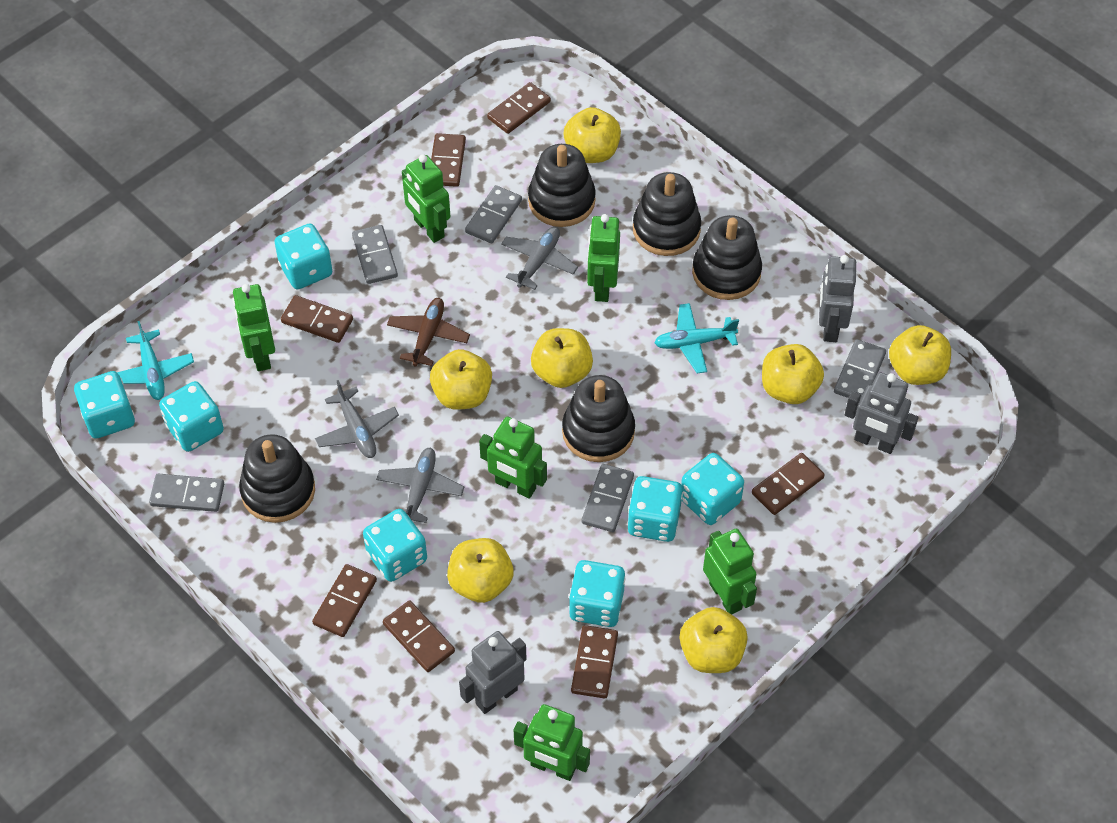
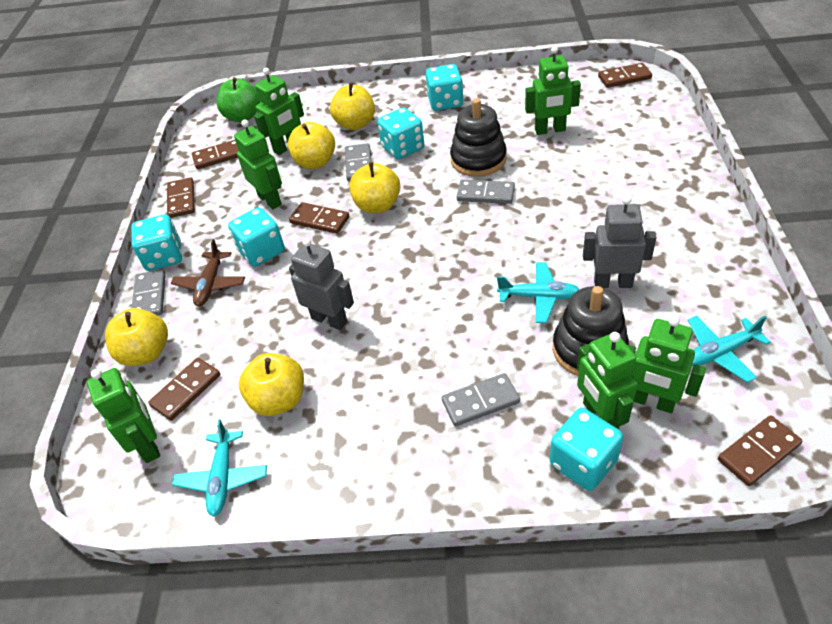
black stacking toy: [239,434,315,523] [528,144,596,227] [562,375,635,462] [633,172,701,256] [692,215,762,300] = 5 -> [450,98,507,177] [553,286,629,376] = 2
brown domino: [281,295,353,343] [312,564,377,637] [383,600,455,672] [431,133,466,187] [487,82,551,134] [571,625,618,698] [752,453,825,515] = 7 -> [148,357,220,421] [167,177,195,218] [192,140,239,170] [289,202,349,234] [598,63,652,88] [718,415,802,486] = 6
green apple: none = 0 -> [217,77,261,122] = 1
grey domino: [149,474,224,512] [352,225,398,284] [465,185,522,243] [582,464,634,532] [834,339,886,400] = 5 -> [132,269,166,316] [345,143,372,181] [442,373,520,426] [457,180,515,204] = 4
grey plane: [315,380,399,458] [376,448,464,523] [501,227,578,290] = 3 -> none = 0
grey robot: [459,631,527,714] [819,255,856,342] [845,372,918,454] = 3 -> [289,238,354,330] [583,195,657,288] = 2
turquoise dice: [74,371,135,439] [159,381,224,452] [274,224,332,289] [363,509,427,582] [569,560,625,627] [627,476,683,542] [681,453,744,525] = 7 -> [131,215,182,271] [228,207,285,267] [377,107,424,159] [426,64,464,111] [550,408,623,491] = 5
turquoise plane: [117,321,194,400] [654,303,739,373] = 2 -> [172,419,267,517] [497,262,579,323] [688,316,771,383] = 3
yellow apple: [430,349,492,410] [447,538,513,603] [531,328,593,388] [564,107,621,163] [680,607,748,673] [762,344,824,404] [889,325,951,385] = 7 -> [105,308,168,366] [239,353,304,416] [288,122,335,169] [330,83,375,130] [349,162,400,213] = 5

